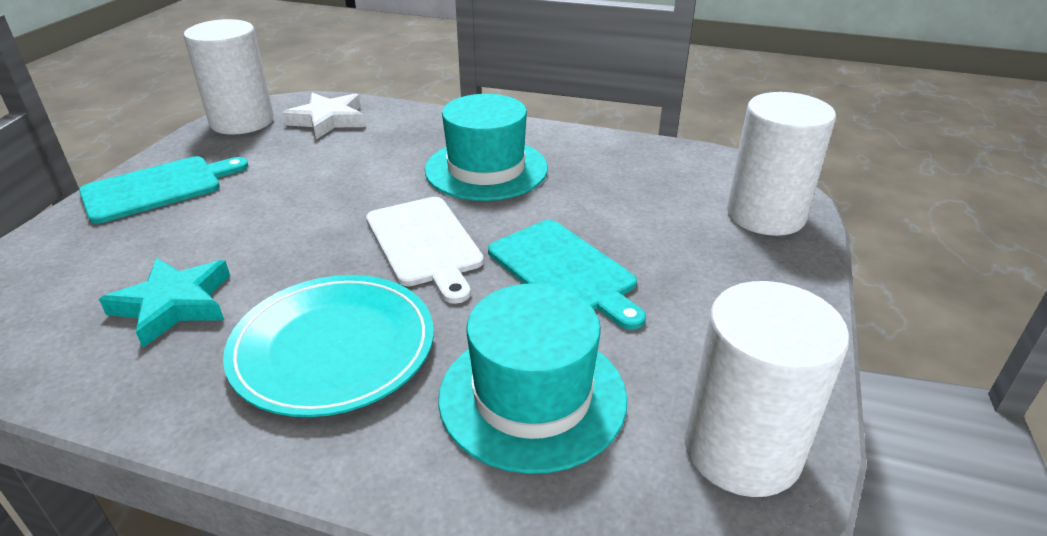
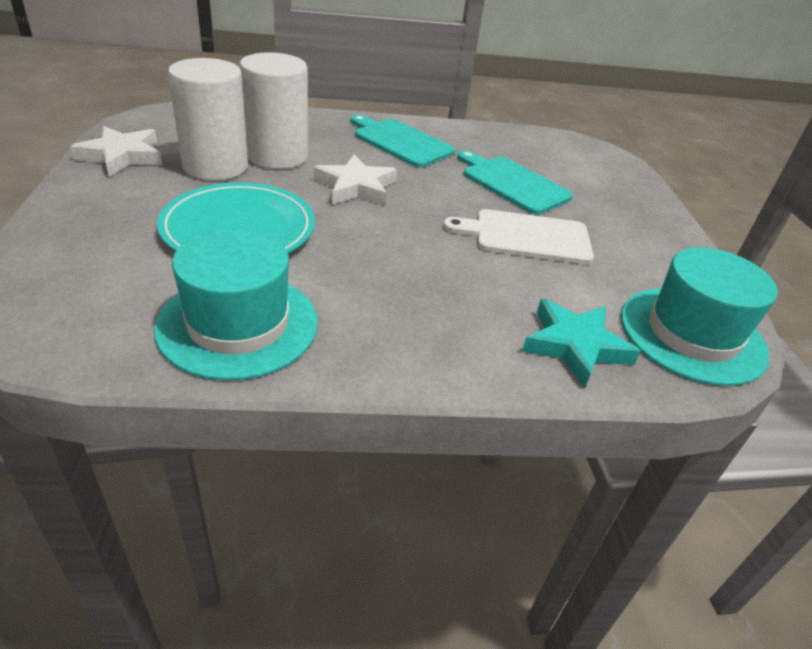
white cylinder: [184,19,274,135] [685,281,850,497] [727,92,836,236] = 3 -> [168,58,248,180] [239,52,308,169] = 2
white star: [282,93,365,139] = 1 -> [70,126,162,177] [314,155,397,206] = 2

